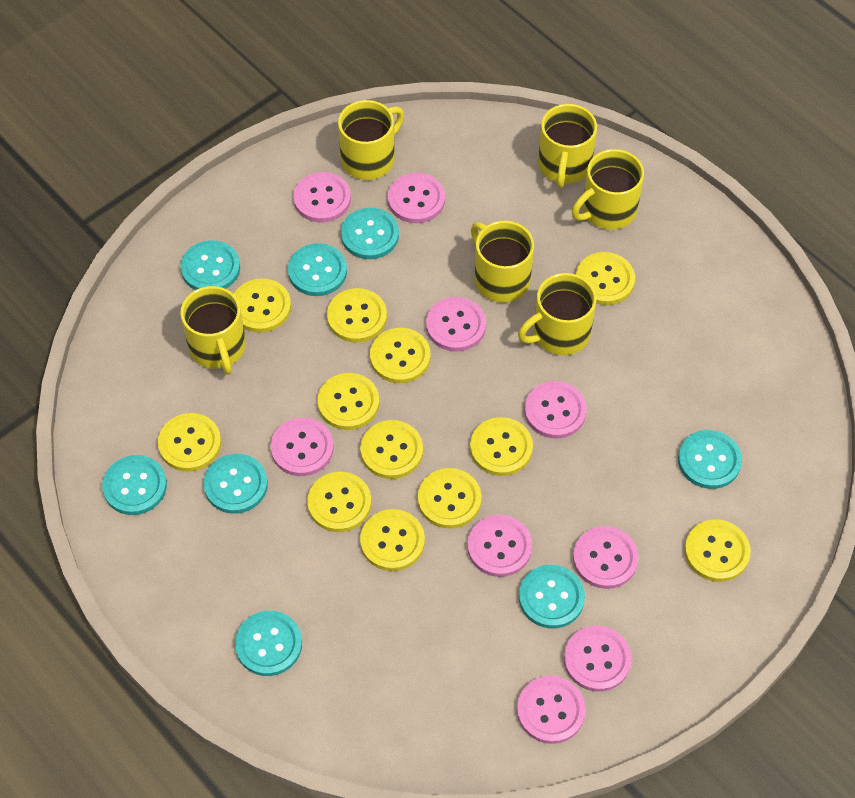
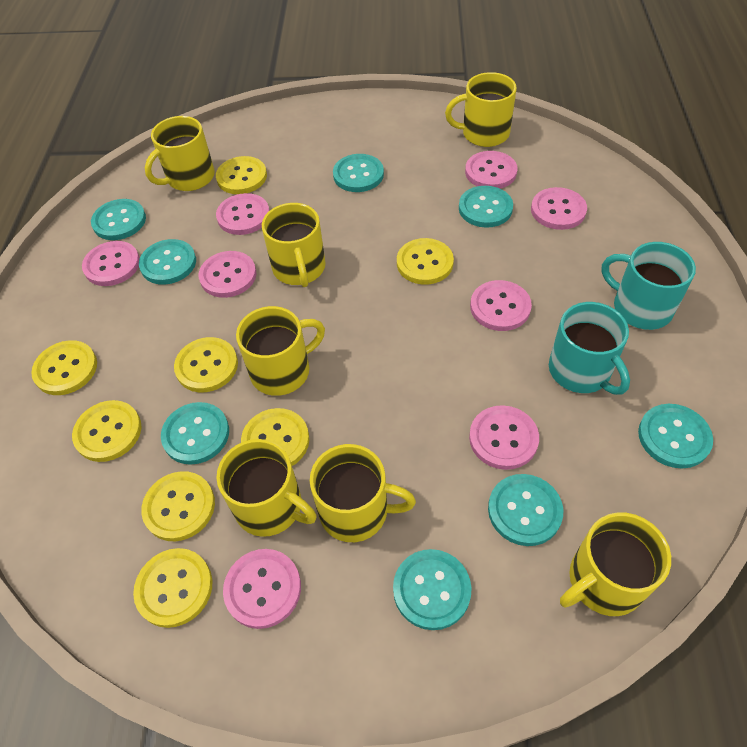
pink button: [271,418,334,476] [293,172,351,222] [388,173,445,223] [426,297,486,352] [467,515,532,577] [517,676,586,744] [525,381,587,439] [564,626,632,692] [573,526,639,589] = 9 -> [82,241,140,286] [199,251,256,298] [216,193,270,235] [223,549,301,629] [465,151,517,189] [469,405,539,470] [470,280,532,331] [531,187,587,230] = 8
turquoise mug: none = 0 -> [549,302,630,395] [601,242,696,330] = 2
yellow button: [158,413,221,472] [234,278,291,333] [307,472,371,532] [318,373,379,430] [327,288,387,343] [360,420,423,479] [360,509,425,571] [370,328,430,383] [418,468,482,529] [470,417,533,476] [576,252,635,305] [684,520,751,582] = 12 -> [31,340,97,395] [72,400,141,462] [133,548,212,628] [141,471,215,541] [174,337,238,392] [216,156,267,194] [241,408,309,466] [397,238,454,285] = 8
yellow mug: [180,286,246,375] [338,100,404,180] [471,221,534,302] [518,273,596,355] [538,104,597,188] [572,149,644,230] = 6 -> [145,116,215,191] [216,439,317,537] [236,306,325,396] [262,203,326,287] [310,444,416,542] [445,72,517,147] [560,512,671,616] = 7

